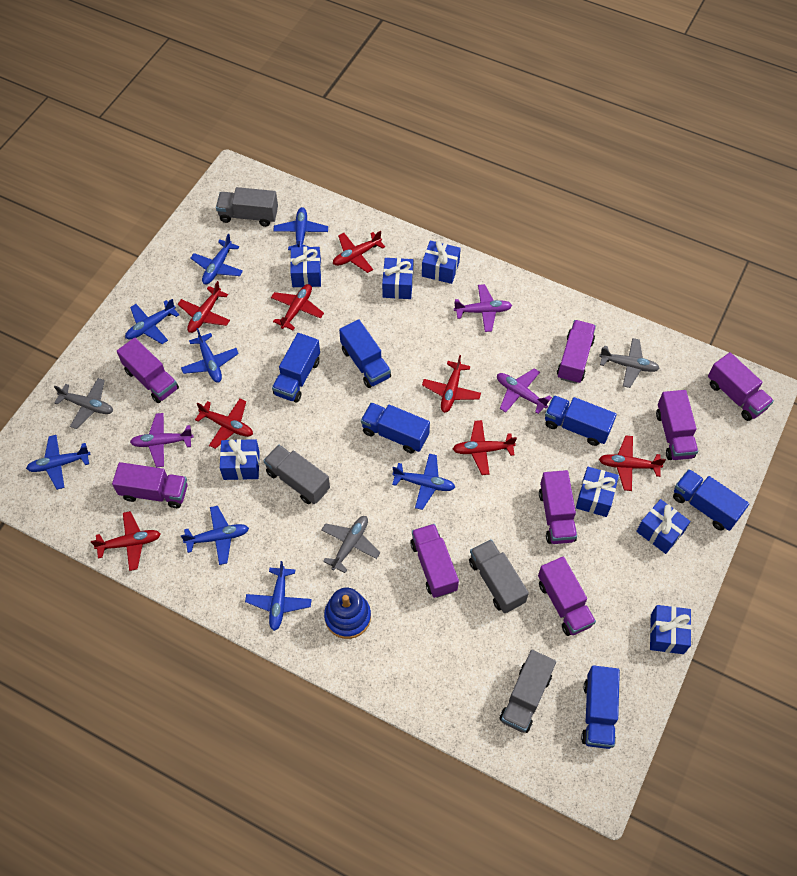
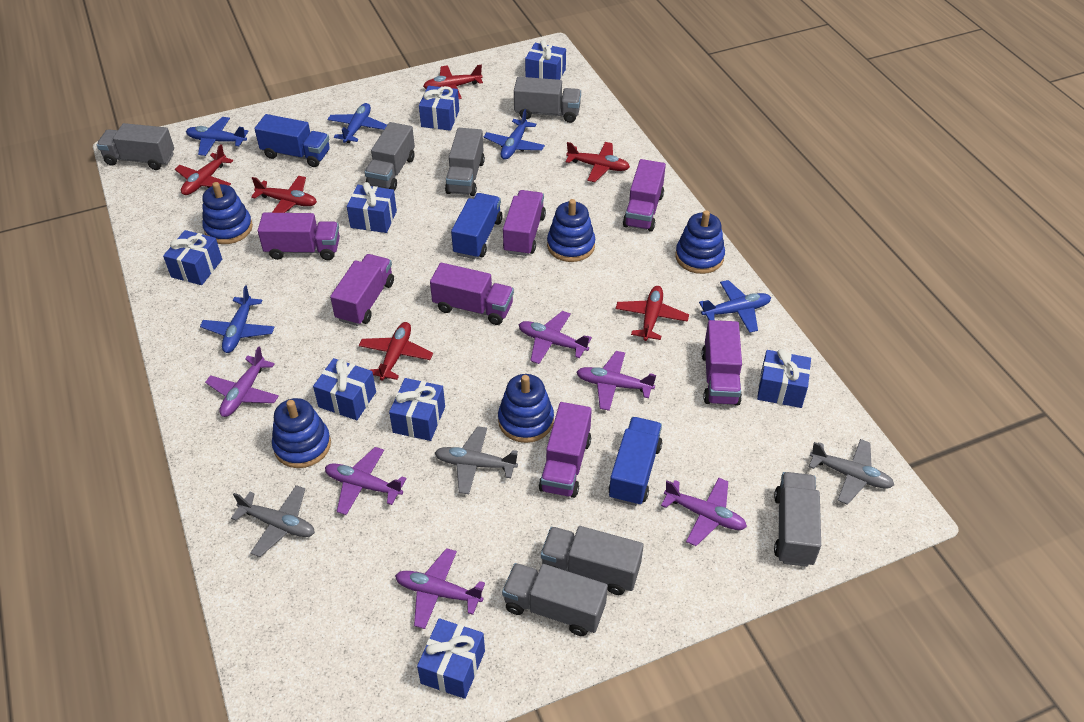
blue gift: [220,439,260,480] [290,247,321,287] [382,258,413,299] [422,241,461,284] [576,467,619,517] [636,499,690,554] [650,605,691,654] = 7 -> [163,230,222,285] [313,358,376,420] [347,182,397,233] [389,378,445,441] [417,618,485,699] [419,86,459,131] [525,40,566,80] [757,349,811,408] = 8
blue plane: [26,435,90,490] [125,299,179,344] [181,328,239,383] [181,506,249,565] [190,234,243,284] [245,561,312,631] [273,207,328,250] [392,454,455,510] = 8 -> [186,117,248,156] [200,286,275,353] [327,103,387,143] [484,109,545,160] [699,280,771,333] = 5
blue stacking toy: [324,588,371,639] = 1 -> [203,182,253,244] [272,398,331,468] [498,374,554,443] [547,199,595,262] [675,210,725,274] = 5
blue truck: [272,333,320,402] [339,319,391,388] [361,402,430,453] [545,395,617,446] [581,665,620,749] [673,469,749,531] = 6 -> [254,114,330,167] [451,193,502,259] [608,417,662,506] = 3
grey truck: [216,187,278,227] [263,445,330,504] [469,539,529,613] [499,650,556,733] = 4 -> [97,123,174,170] [365,122,415,191] [445,128,485,196] [502,563,608,636] [514,77,581,123] [541,526,644,595] [774,472,821,567] = 7
purple plane: [130,413,193,467] [454,284,512,332] [497,368,552,414] = 3 -> [205,346,279,417] [325,447,407,515] [395,548,485,629] [519,311,592,364] [577,351,656,411] [661,478,747,546] = 6
purple truck: [112,462,188,508] [117,338,179,403] [410,524,459,598] [538,557,596,636] [539,470,577,544] [557,320,596,384] [656,390,698,460] [708,352,774,421] = 8 -> [258,213,340,260] [330,254,394,326] [430,263,514,325] [503,190,546,256] [539,402,592,498] [623,159,666,232] [702,320,742,406] = 7
red plane: [91,511,161,571] [178,281,230,333] [195,399,253,449] [271,284,324,330] [333,231,385,273] [422,355,481,413] [453,420,517,475] [599,435,666,491] = 8 -> [175,144,233,195] [251,176,317,213] [359,322,433,381] [423,64,483,99] [565,142,630,182] [616,286,689,341] = 6

